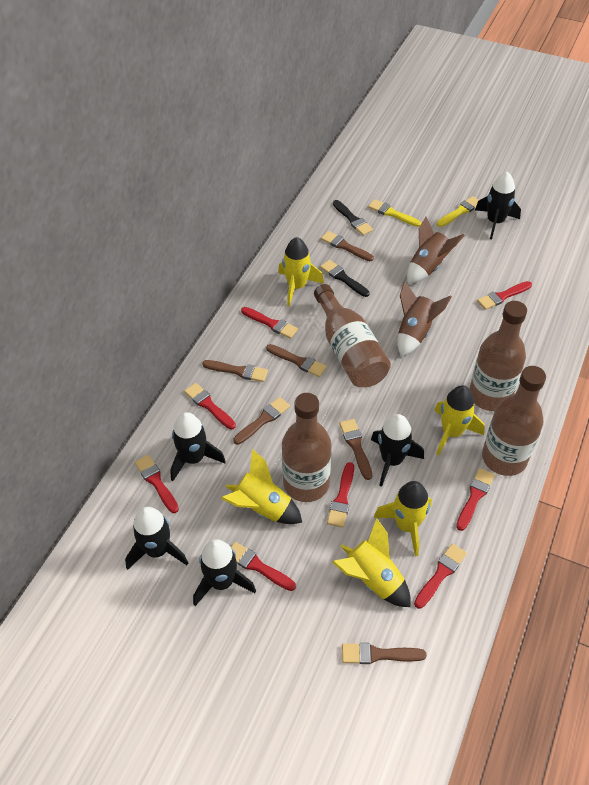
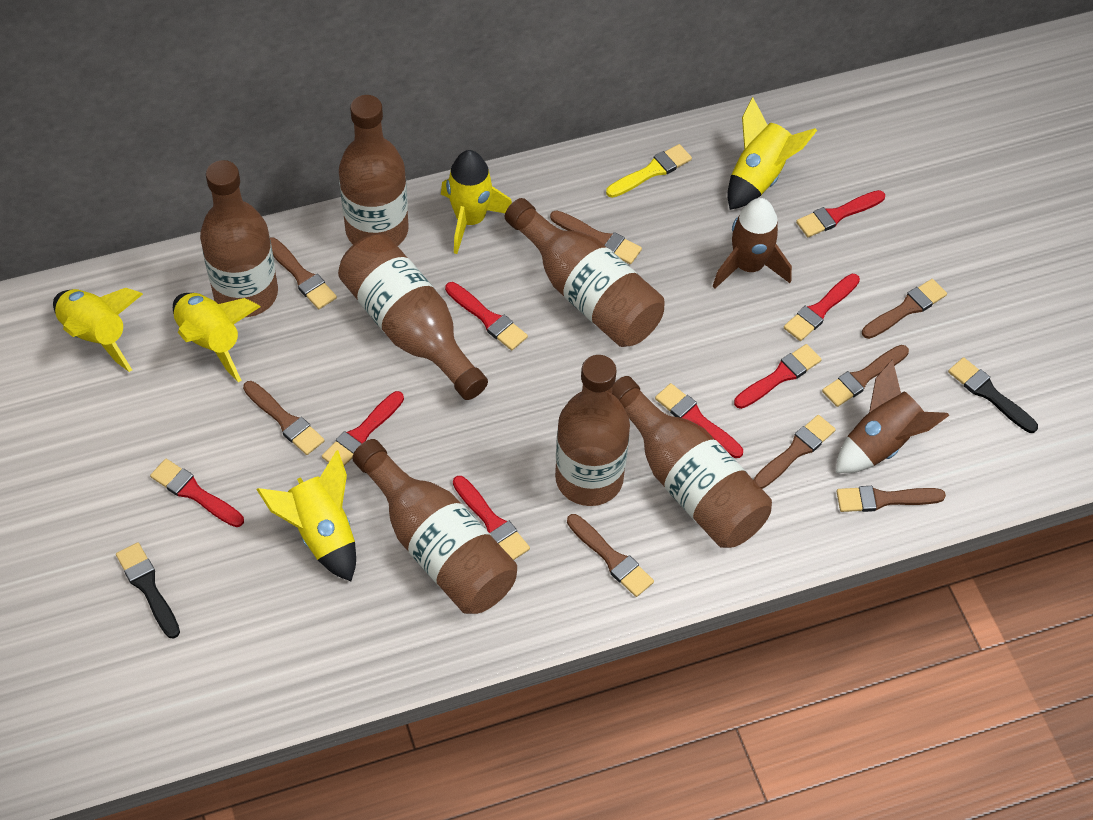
black rocket: [125,507,188,570] [170,412,226,481] [193,539,256,606] [371,414,424,487] [475,172,521,239] = 5 -> none = 0
brown bottle: [282,393,332,502] [314,284,391,387] [469,301,527,411] [482,366,546,476] = 4 -> [200,160,278,317] [338,234,488,400] [339,95,409,246] [352,439,517,614] [505,198,665,347] [555,355,630,506] [612,376,772,548] = 7
brown brush: [202,360,268,382] [233,397,290,445] [266,344,327,377] [321,231,374,261] [339,419,372,480] [342,643,427,664] = 6 -> [243,381,325,455] [270,238,337,309] [550,210,642,264] [567,514,654,597] [754,415,836,489] [822,345,909,407] [837,486,946,512] [862,279,947,339] = 8
yellow brush: [368,199,421,227] [437,196,479,227] = 2 -> [606,144,692,198] = 1

